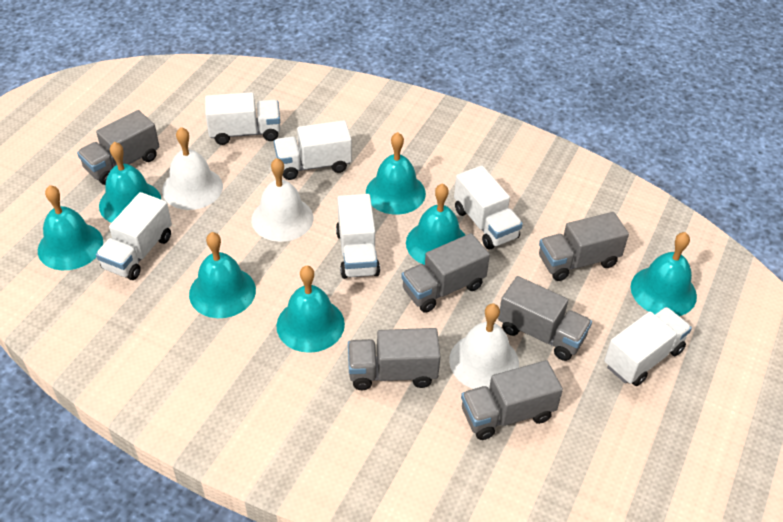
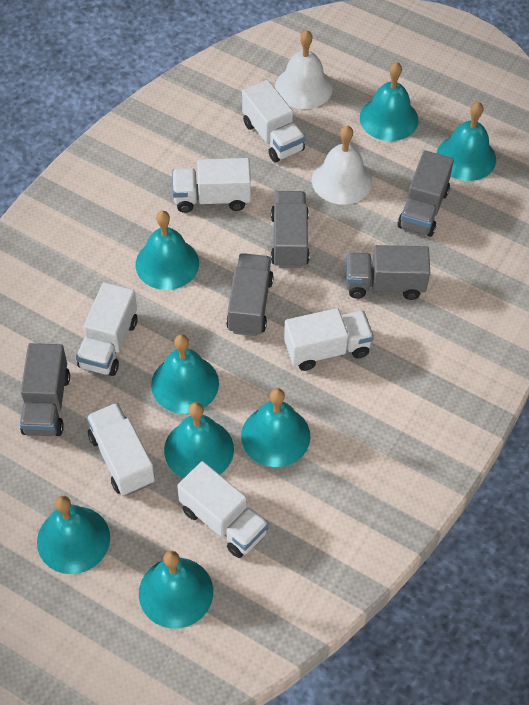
grey truck: [77,110,159,185] [348,328,440,390] [401,233,490,313] [461,360,563,440] [498,276,592,361] [539,212,629,281] = 6 -> [20,343,70,436] [226,253,274,336] [271,191,310,268] [346,245,430,300] [398,150,454,237] = 5
turquoise bell: [38,185,103,270] [99,142,161,223] [189,232,256,318] [276,265,345,353] [366,132,426,215] [406,183,465,265] [631,232,697,316] = 7 -> [37,496,110,574] [136,211,199,290] [139,551,213,628] [151,334,219,414] [164,402,234,478] [241,388,311,467] [360,62,418,141] [437,102,496,181] = 8
white bell: [162,127,223,210] [251,158,313,242] [449,303,519,389] = 3 -> [275,30,333,109] [312,125,372,205] = 2

